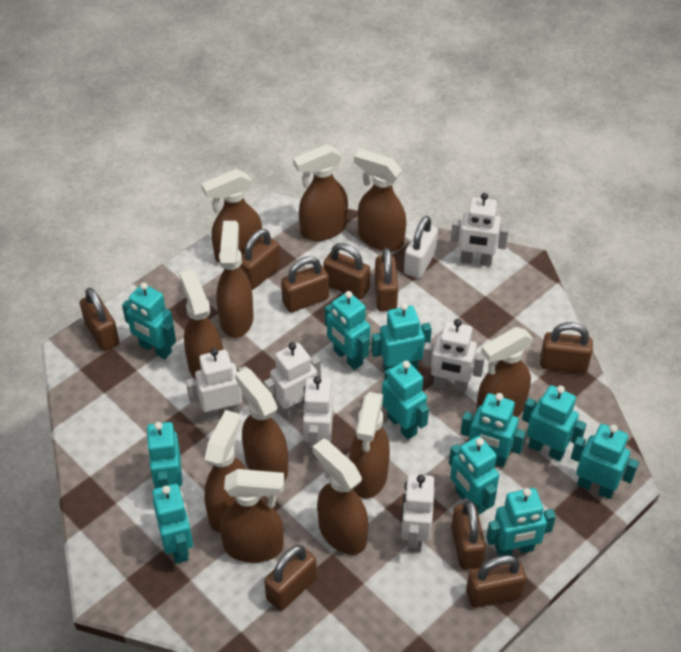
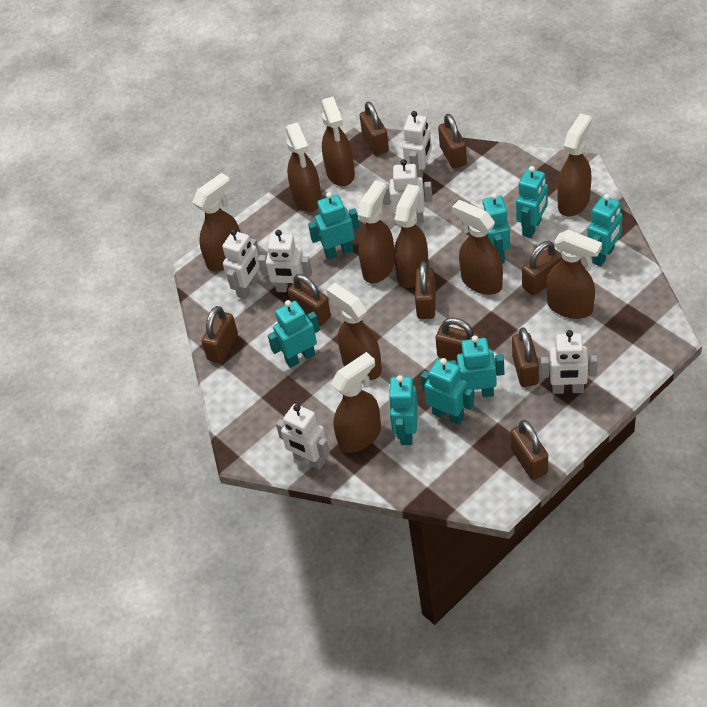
brown spray bottle: [180,269,223,380] [201,169,263,263] [204,410,246,533] [216,221,254,338] [220,469,284,563] [235,368,288,481] [293,144,348,241] [313,439,369,555] [349,392,390,499] [354,149,406,251] [476,327,534,417] = 11 -> [193,173,240,271] [285,122,322,212] [321,96,355,186] [326,283,382,380] [331,352,381,453] [357,180,395,283] [394,184,429,288] [452,200,503,295] [546,230,602,319] [557,113,592,217] = 10
turquoise robot: [122,282,176,359] [146,422,182,489] [152,484,193,564] [324,291,370,370] [371,303,432,372] [382,360,429,440] [449,436,499,515] [460,393,526,467] [486,488,556,556] [522,385,586,461] [571,424,639,499] = 11 -> [268,300,320,368] [308,192,360,259] [388,375,418,445] [421,358,474,425] [448,335,504,398] [482,193,510,264] [516,166,548,238] [587,194,623,267] = 8
white padlock: [404,216,438,279] = 1 -> none = 0

